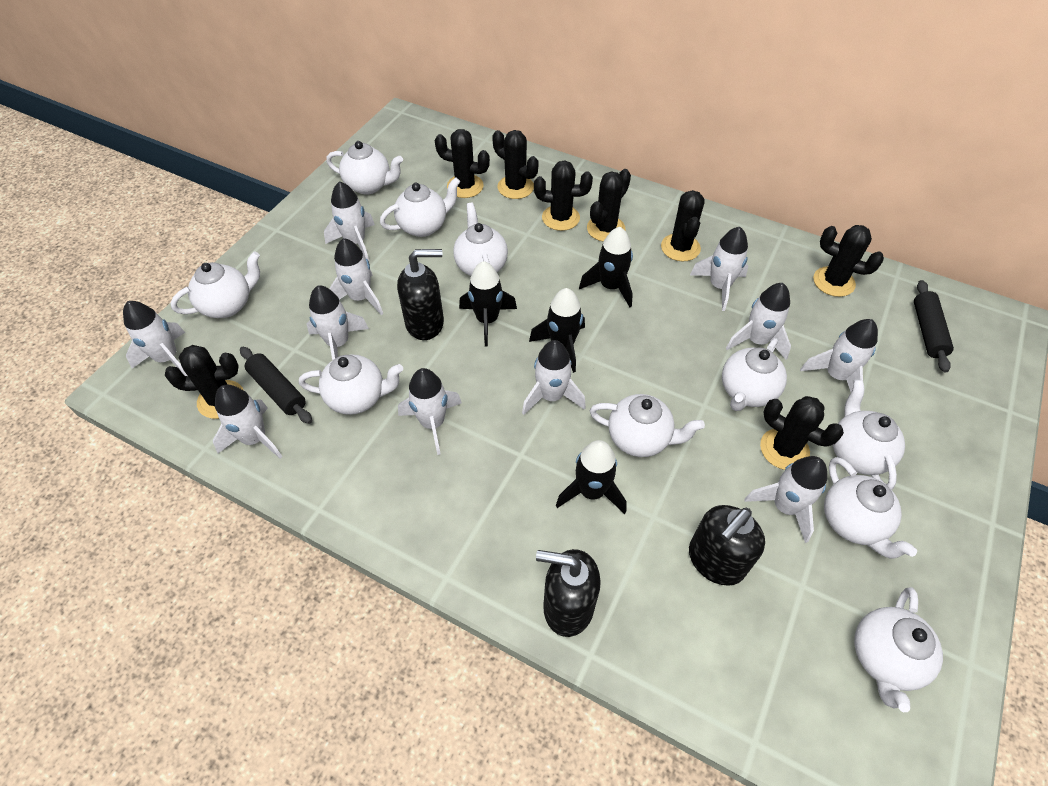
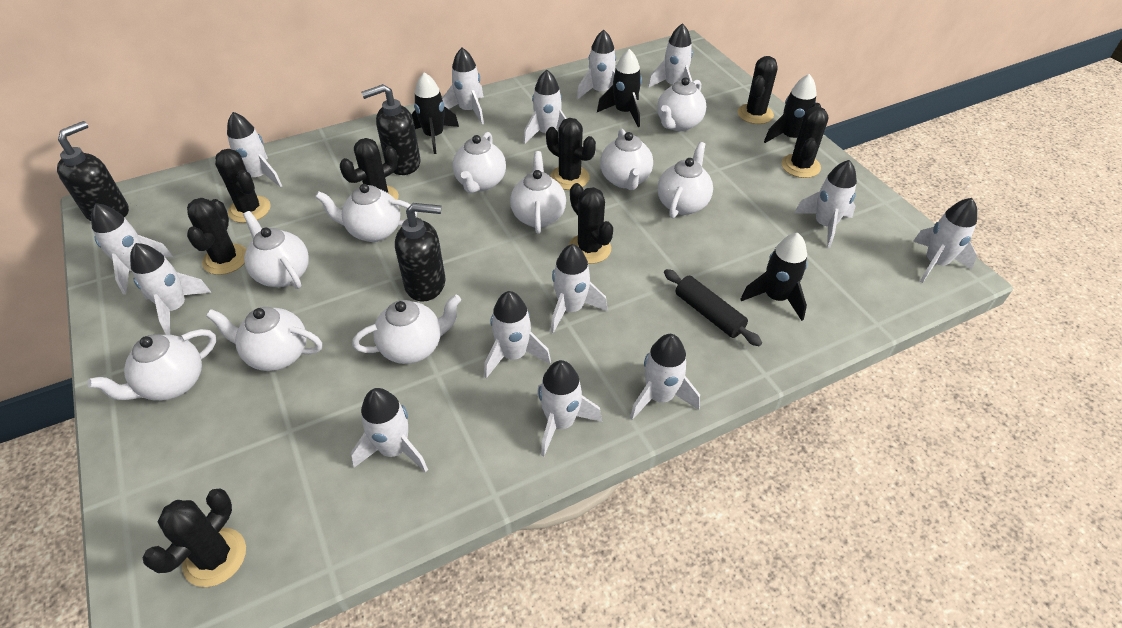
black rolling pin: [240,347,312,424] [914,280,954,372] = 2 -> [664,269,762,346] = 1
white rocket: [123,301,187,376] [213,385,282,459] [307,285,369,360] [324,181,375,261] [329,238,383,315] [398,368,462,455] [522,340,586,415] [690,227,748,311] [726,283,791,360] [745,456,827,543] [800,319,878,392] = 11 -> [91,203,173,294] [130,243,212,335] [227,112,282,187] [351,388,428,472] [442,48,484,124] [484,291,551,378] [523,70,567,144] [537,360,602,456] [551,244,608,333] [576,30,616,100] [630,334,700,420] [648,23,693,88] [795,160,857,248] [913,198,977,283] = 14

